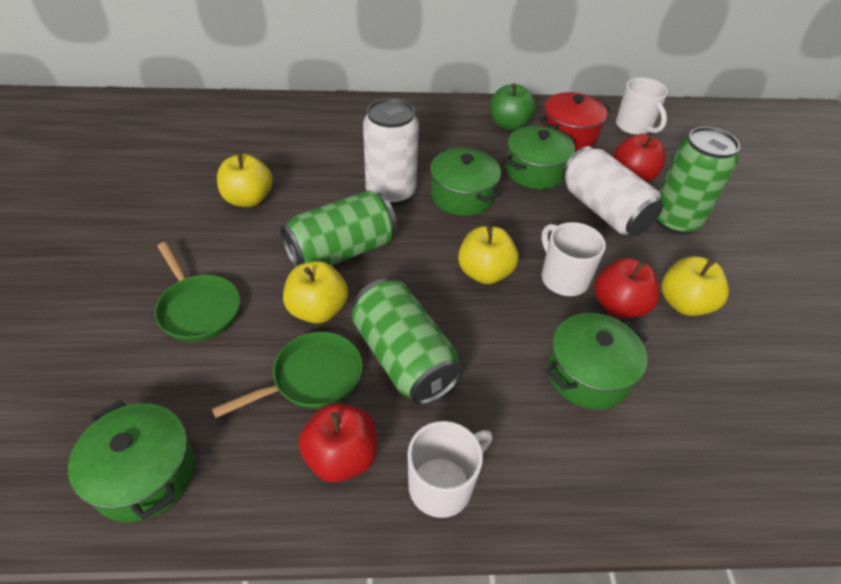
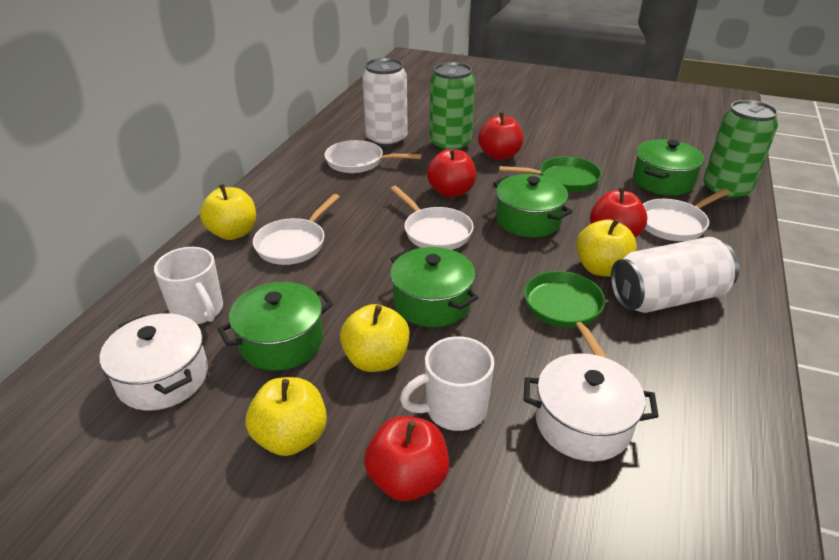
green apple: [490,83,536,130] = 1 -> none = 0
green can: [280,190,397,268] [352,279,463,405] [656,127,740,234] = 3 -> [429,62,475,151] [703,100,778,201] = 2
red apple: [298,403,377,482] [594,258,660,318] [614,134,666,182] = 3 -> [364,416,449,501] [427,148,476,197] [478,112,523,160] [590,187,647,238] = 4
red pot: [539,92,610,150] = 1 -> none = 0
white mug: [407,421,493,518] [541,222,606,296] [616,78,668,135] = 3 -> [154,247,223,324] [400,336,494,431] = 2
white pan: none = 0 -> [253,194,340,265] [324,140,422,173] [390,186,474,250] [643,189,730,241] = 4
white pot: none = 0 -> [100,313,208,411] [524,353,659,462] = 2

